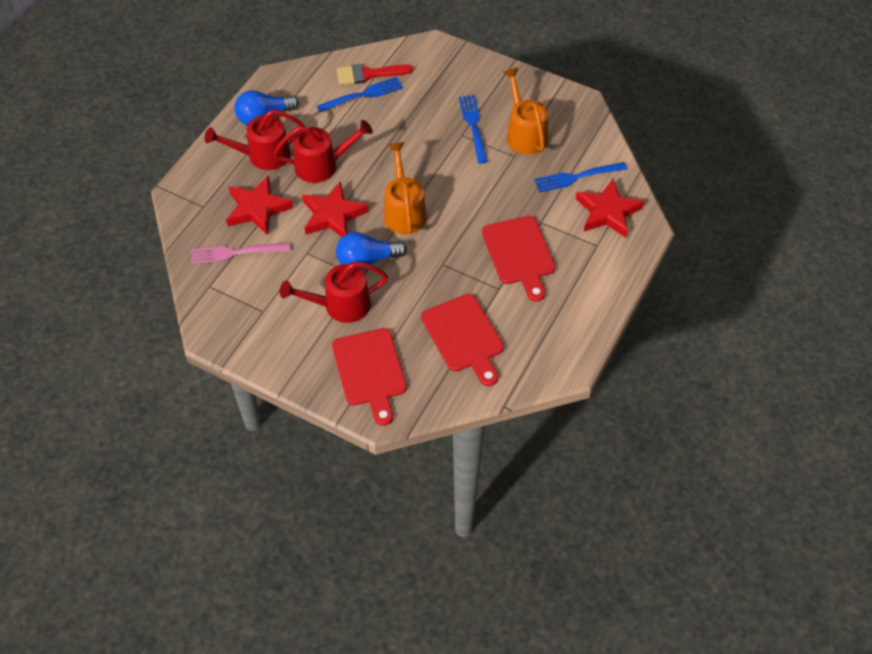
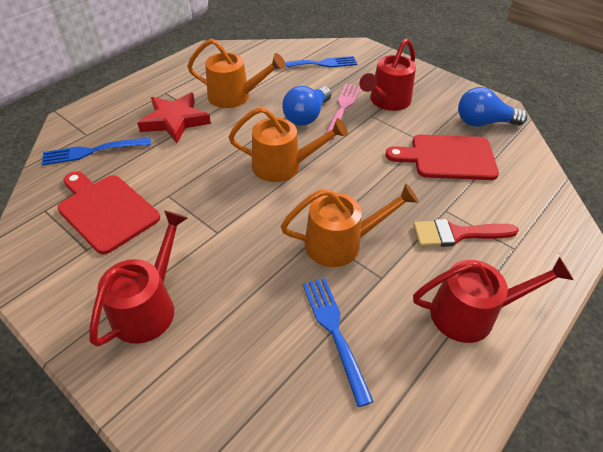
orange watering can: [384,142,427,234] [503,68,548,155] = 2 -> [187,39,286,108] [229,107,348,182] [281,183,419,267] = 3
red cutting board: [332,328,407,426] [421,294,504,386] [482,216,556,302] = 3 -> [57,171,160,255] [385,134,499,180] = 2
red star: [226,176,293,235] [302,181,369,237] [576,179,644,238] = 3 -> [137,93,211,143] = 1

